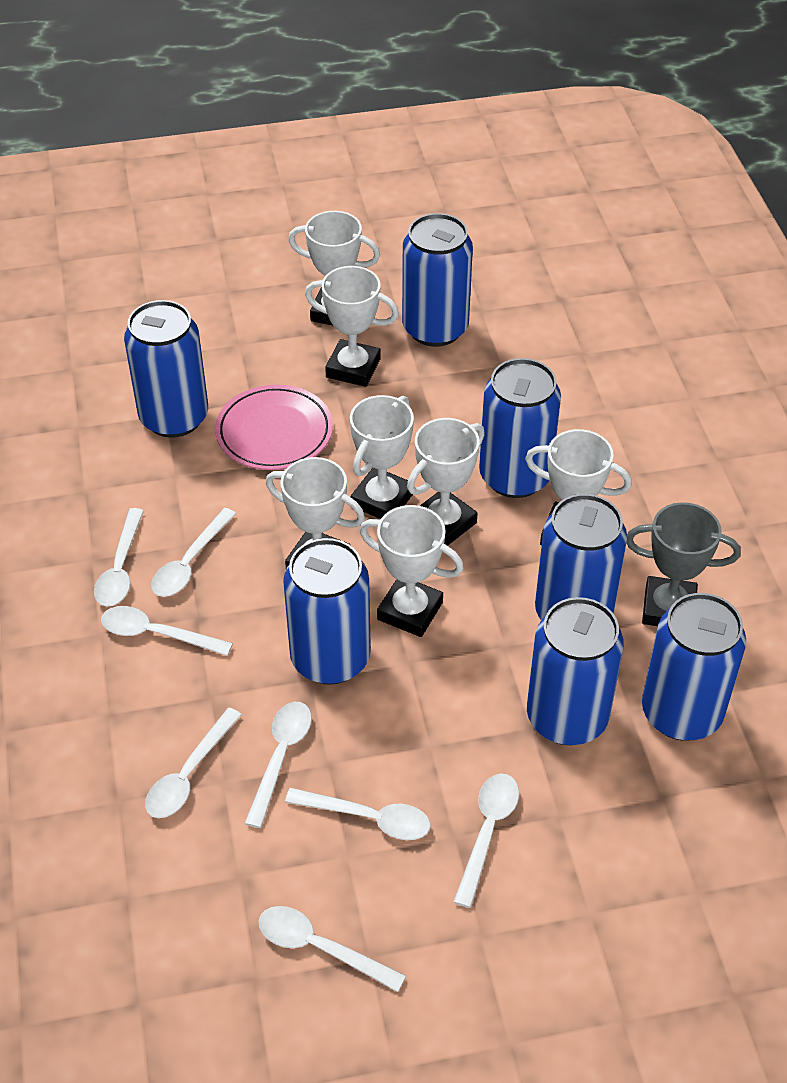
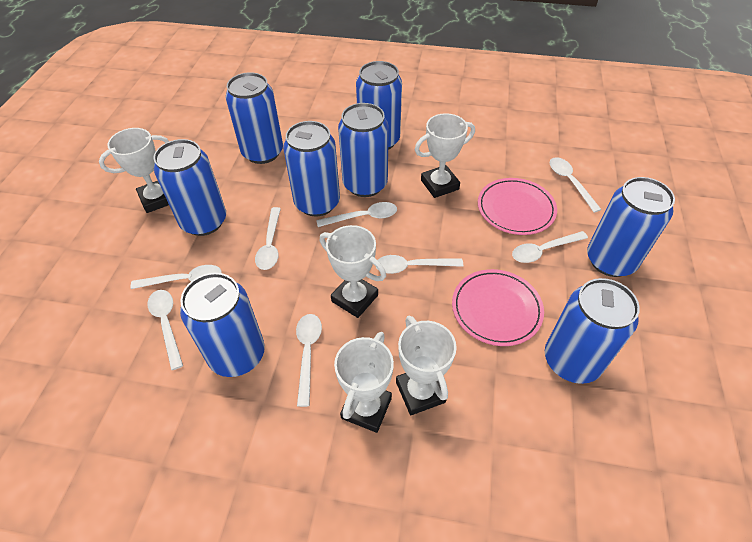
blue can: [124,300,208,438] [283,538,371,685] [402,213,473,347] [479,358,561,498] [527,597,624,745] [535,494,627,620] [642,593,746,741] = 7 -> [153,139,226,236] [180,273,265,377] [226,72,283,164] [283,121,340,216] [338,103,389,197] [356,61,402,150] [545,278,640,384] [587,177,675,277] = 8
grey trophy: [626,502,741,626] = 1 -> none = 0
pink plate: [215,385,333,470] = 1 -> [452,269,544,346] [478,178,557,235] = 2
white trophy: [266,457,365,569] [288,211,380,325] [305,266,399,387] [350,395,414,519] [360,505,464,637] [407,418,485,546] [525,429,632,545] = 7 -> [99,128,169,213] [320,225,386,318] [334,332,394,433] [396,316,457,415] [415,113,475,198] = 5

